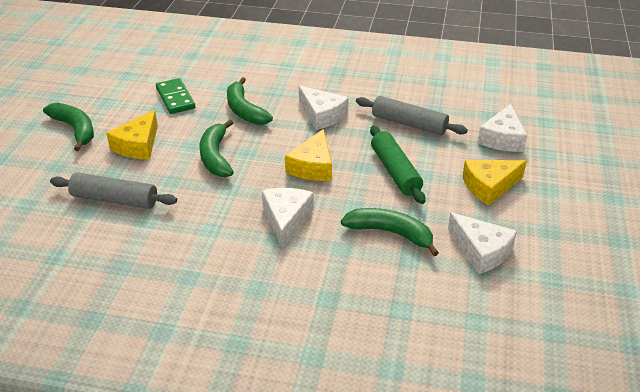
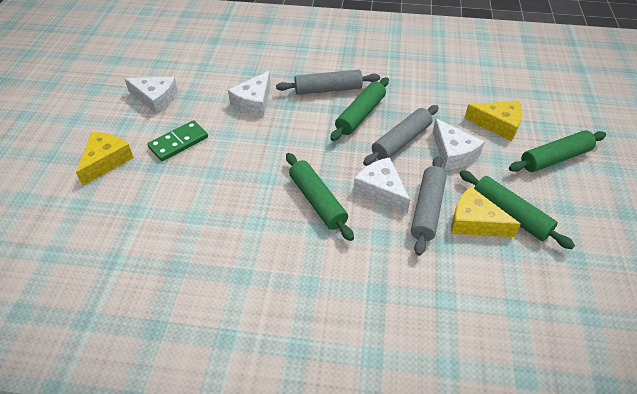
green banana: [43,103,94,151] [200,120,234,177] [227,77,273,125] [341,208,439,256] = 4 -> none = 0
green rolling pin: [370,126,426,204] = 1 -> [286,153,354,241] [330,77,389,141] [459,170,575,249] [509,130,606,172] = 4
grey rolling pin: [50,173,177,209] [356,96,468,136] = 2 -> [276,70,380,95] [363,105,439,166] [411,156,447,256] = 3

